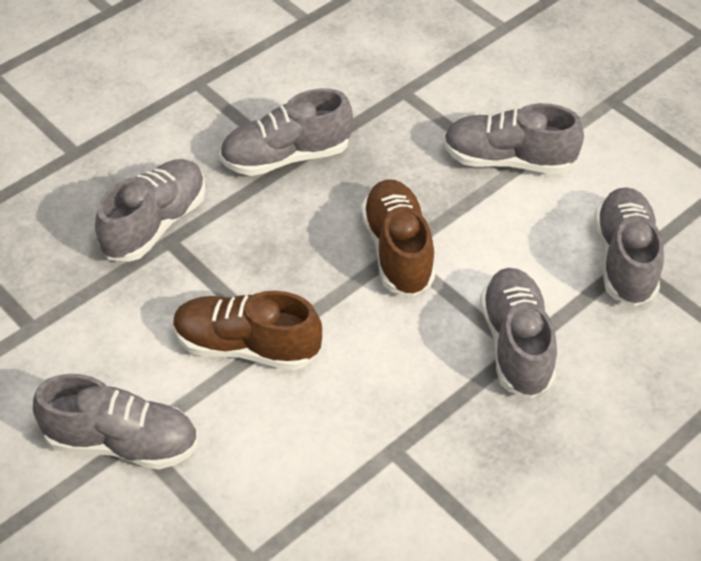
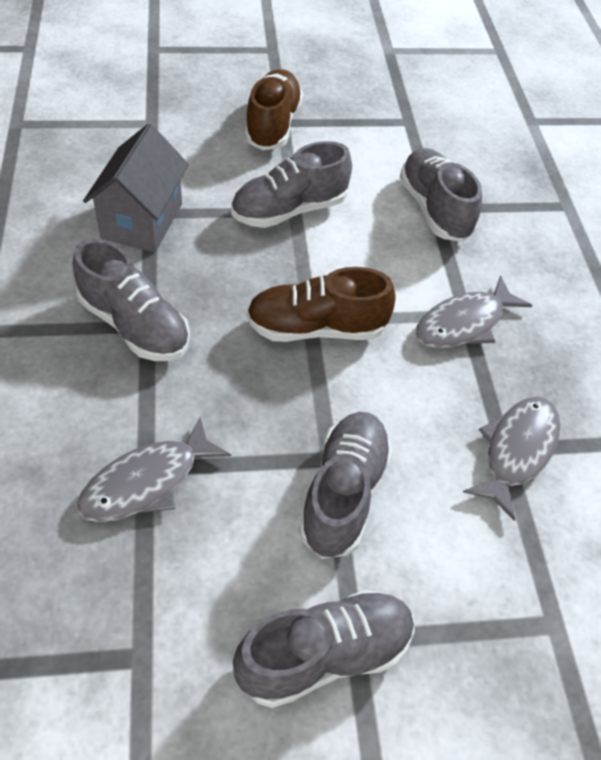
grey fish: none = 0 -> [77,417,231,522] [416,276,532,349] [463,397,560,521] = 3
grey house: none = 0 -> [83,124,189,252] = 1
grey shoe: [33,374,198,470] [95,159,206,262] [219,89,353,176] [443,103,584,174] [480,268,557,398] [595,187,664,307] = 6 -> [73,239,190,361] [231,141,352,228] [233,590,415,708] [299,412,392,559] [400,148,482,242] = 5

